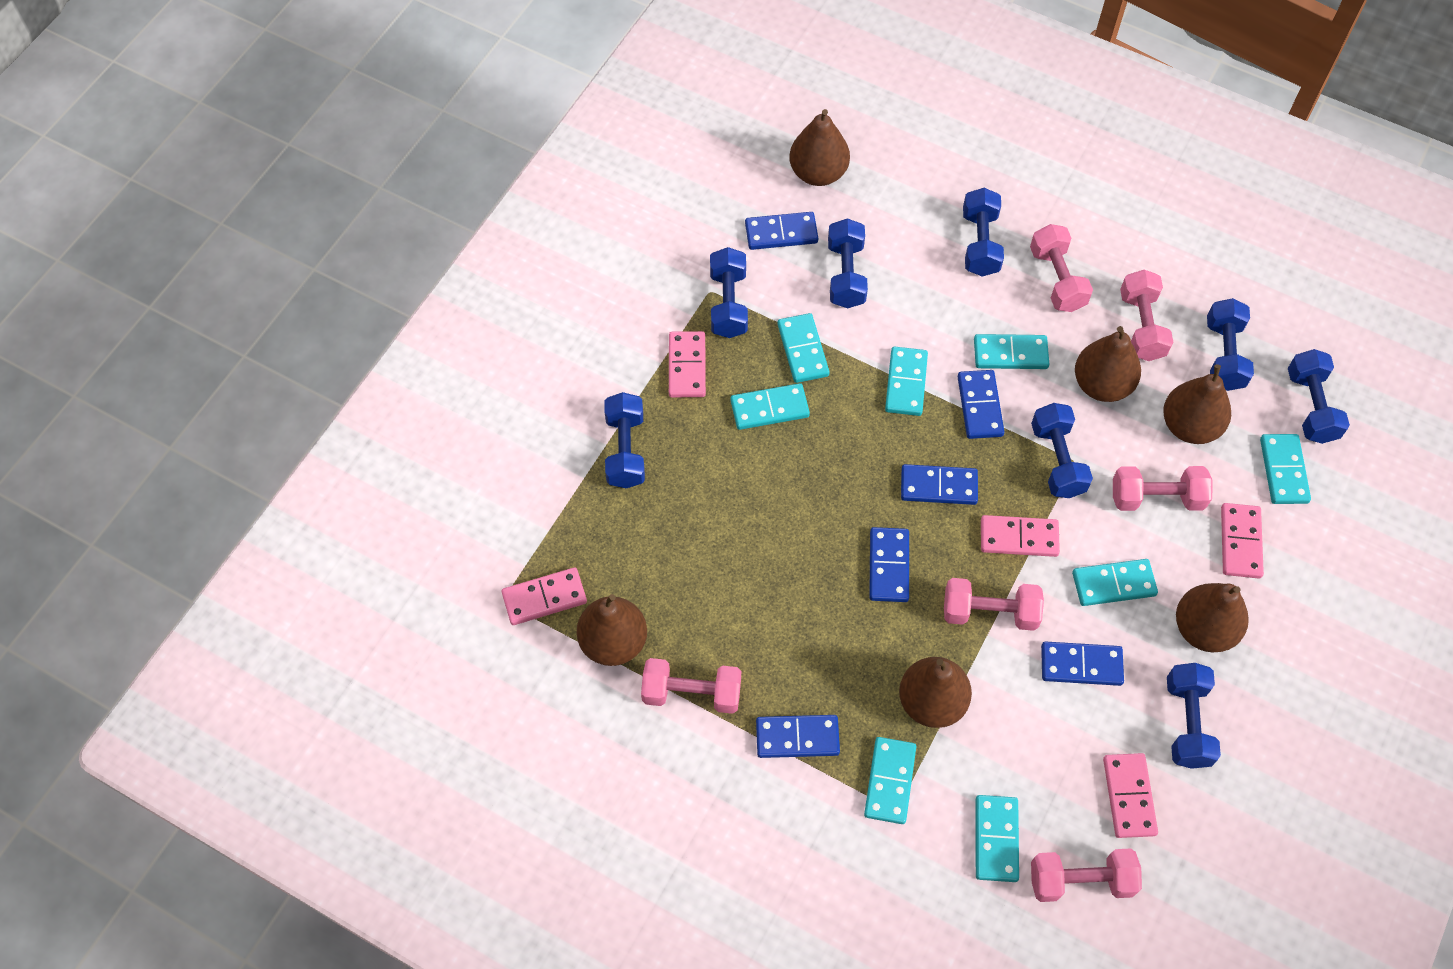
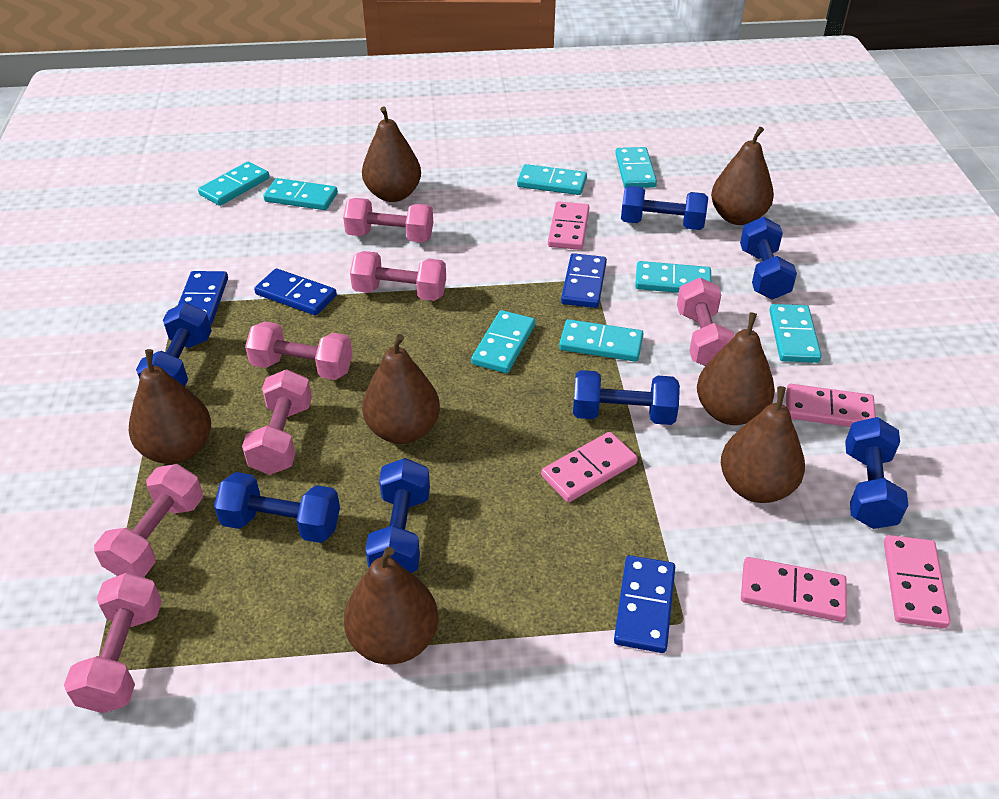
blue domino: [745,212,818,250] [756,715,840,758] [869,527,909,602] [901,464,978,505] [958,370,1004,439] [1041,641,1124,686] = 6 -> [177,271,228,325] [254,269,337,316] [561,253,607,308] [614,555,675,653] = 4
blue dumbbell: [604,392,645,488] [710,247,748,338] [828,218,868,308] [963,188,1004,276] [1031,403,1093,498] [1167,663,1221,769] [1207,298,1254,391] [1288,349,1350,444] = 8 -> [136,303,212,386] [214,472,340,543] [365,458,430,573] [573,370,680,425] [621,186,708,230] [740,217,797,299] [845,417,908,529] = 7
brown pear: [577,594,647,666] [789,109,850,186] [899,657,972,728] [1075,326,1141,402] [1163,364,1231,444] [1176,583,1249,652] = 6 -> [129,349,211,464] [344,547,438,664] [362,106,421,202] [362,334,440,444] [697,313,775,425] [711,127,774,225] [721,386,805,503] = 7
pink dumbbell: [641,658,741,714] [944,578,1044,631] [1030,224,1093,312] [1031,848,1142,902] [1113,466,1213,511] [1120,270,1173,361] = 6 -> [64,572,162,713] [94,464,203,577] [242,369,312,475] [245,321,352,380] [343,198,433,242] [350,251,446,301] [677,278,735,366] = 7

